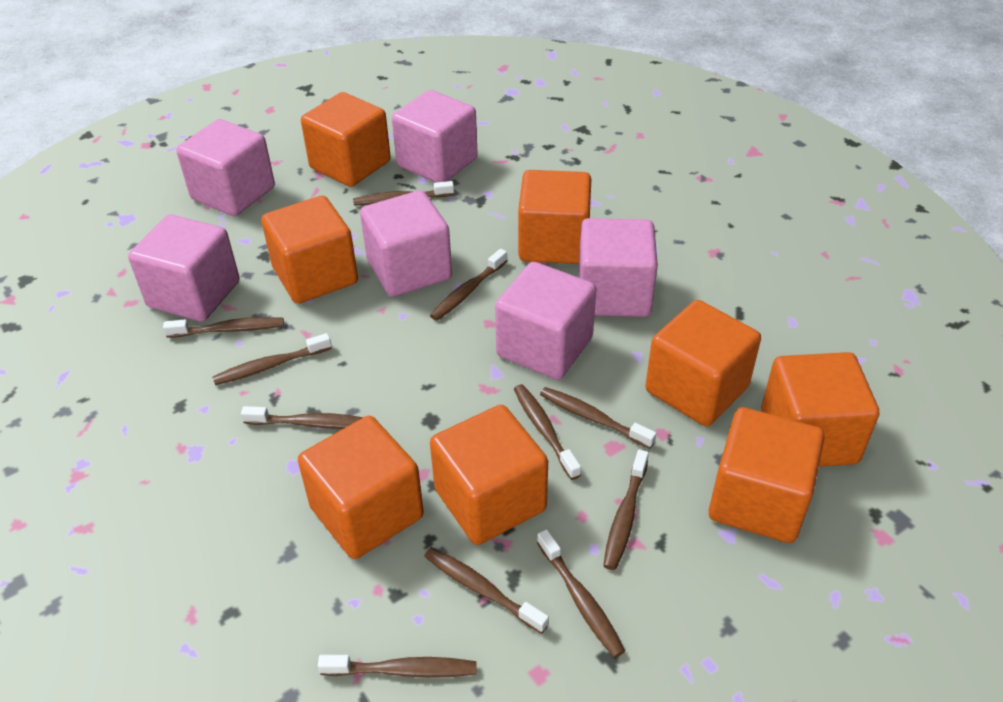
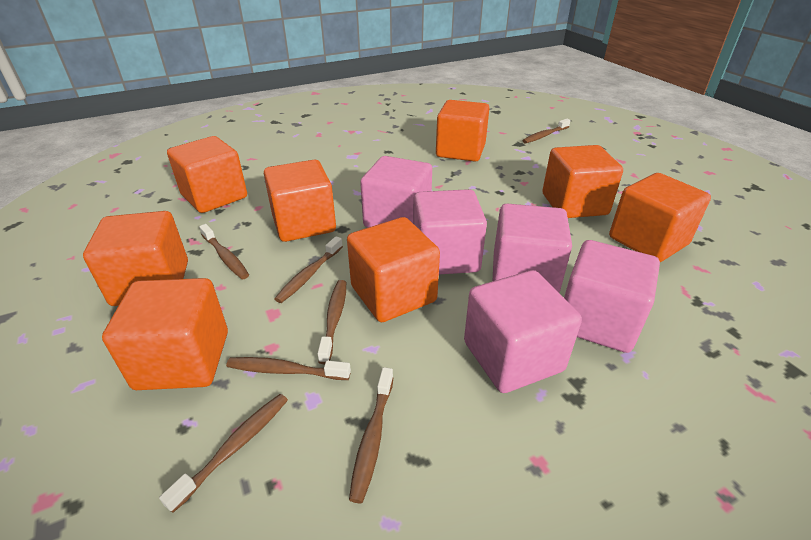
brown toothbrush: [163,317,284,338] [212,333,332,385] [241,406,363,429] [318,655,477,678] [353,181,454,205] [424,547,549,634] [430,249,507,321] [514,384,581,480] [537,529,625,658] [540,387,657,449] [603,450,649,570] = 11 -> [159,394,288,513] [199,224,249,279] [226,357,351,380] [274,236,343,303] [317,280,346,364] [349,367,393,503] [522,119,571,143] = 7
pink cube: [128,215,240,322] [176,119,275,216] [360,190,452,297] [392,90,478,183] [495,262,596,380] [579,218,658,317] = 6 -> [360,156,432,228] [413,189,487,274] [464,270,582,393] [493,204,572,293] [564,240,660,353] = 5

